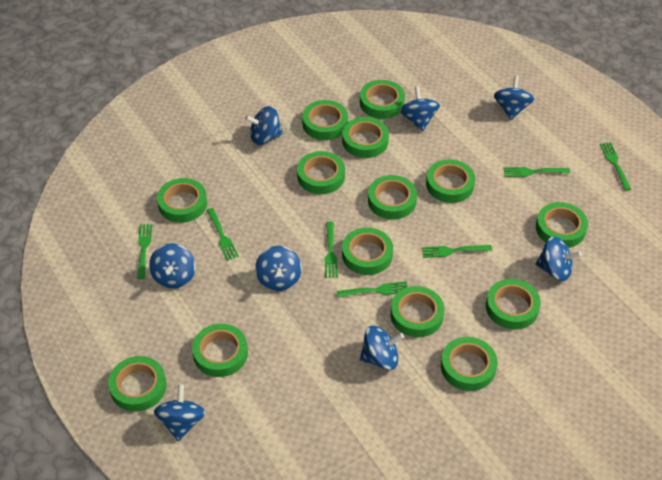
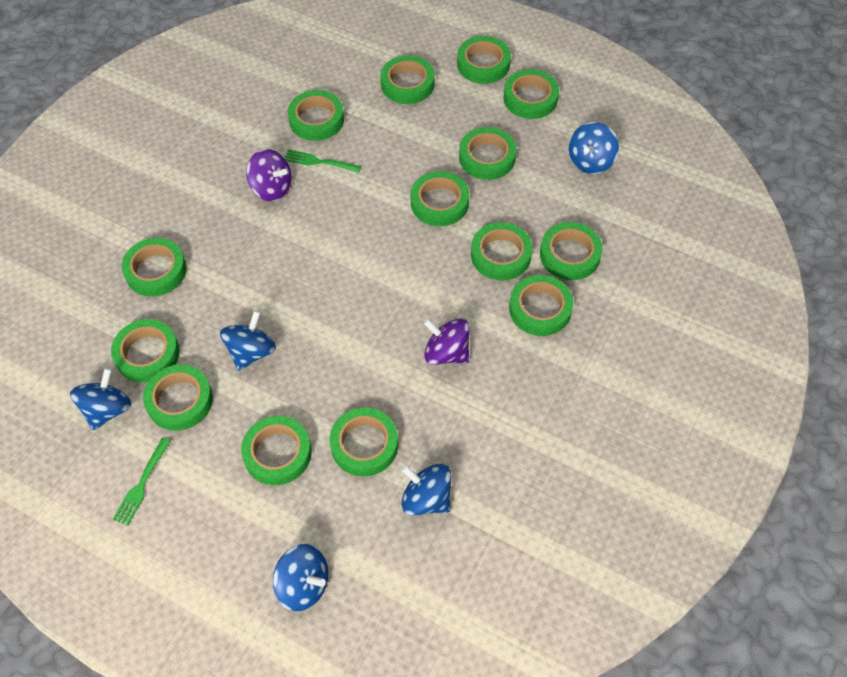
blue spinning top: [149,243,196,289] [154,384,206,442] [245,106,283,145] [255,246,302,291] [360,326,404,370] [400,86,440,131] [494,75,534,120] [535,236,582,281] = 8 -> [70,368,131,430] [220,310,276,371] [273,544,329,611] [401,464,451,516] [569,122,619,174] = 5
green fork: [137,224,152,279] [206,208,239,261] [325,221,338,278] [336,281,408,298] [422,245,492,258] [504,167,570,177] [600,142,631,191] = 7 -> [112,438,171,526] [285,149,361,173] = 2
purple spinning top: none = 0 -> [246,149,292,201] [423,319,470,365] = 2

